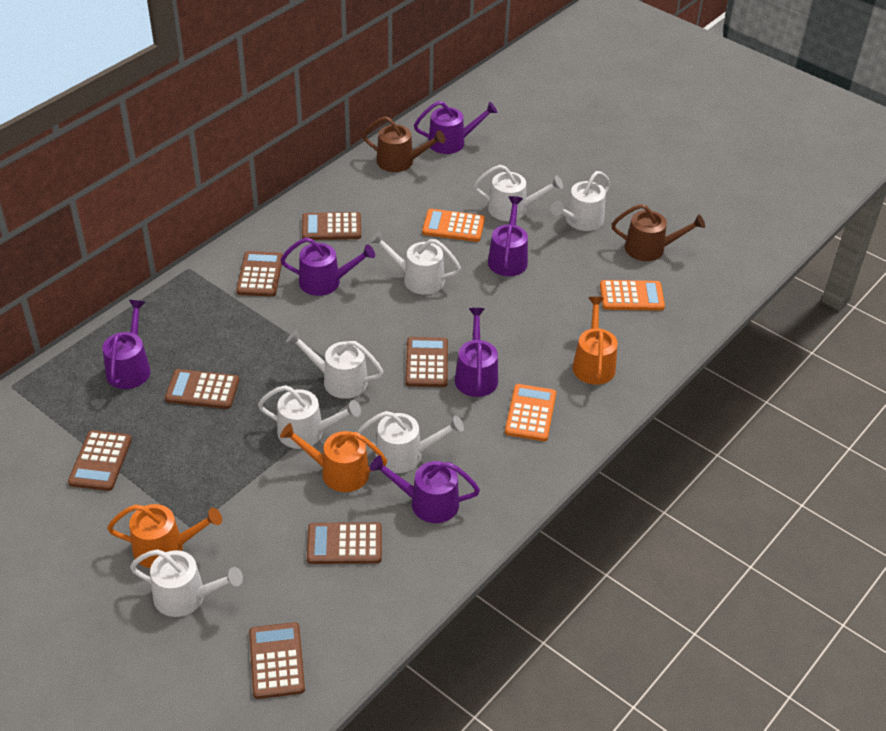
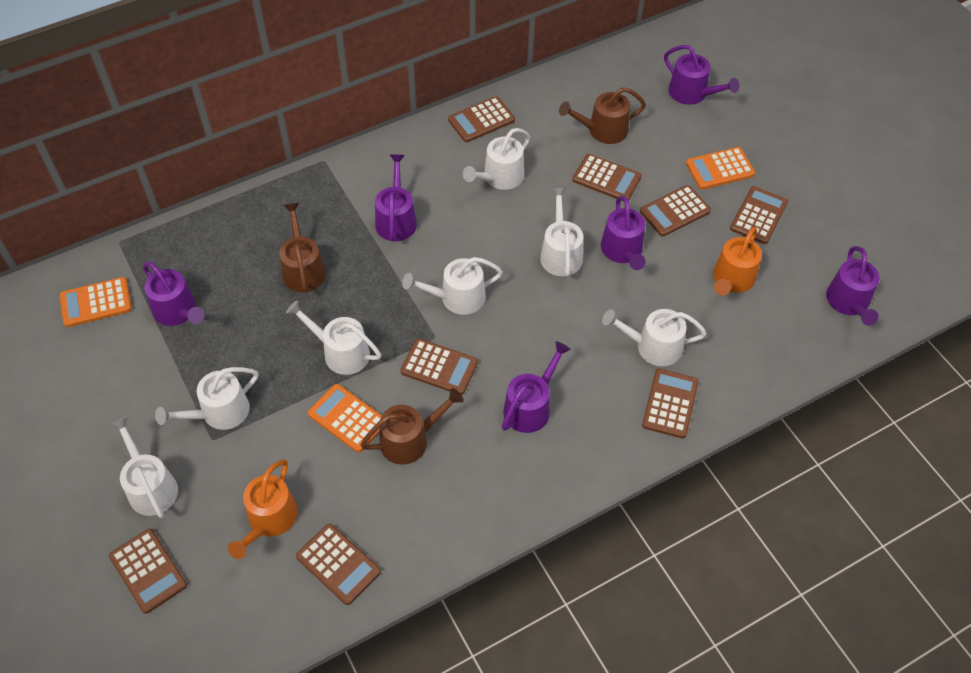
brown calculator: [68,430,132,491] [165,369,239,409] [236,251,283,297] [249,622,305,699] [302,212,361,240] [307,522,382,564] [405,337,448,387] = 7 -> [109,529,187,614] [296,524,381,605] [401,338,478,395] [448,96,515,142] [572,154,642,202] [640,185,711,237] [642,369,699,439] [730,186,788,244] = 8
brown watering can: [362,116,445,172] [612,204,705,261] = 2 -> [279,203,326,293] [361,388,464,465] [559,87,646,144] = 3
orange watering can: [107,504,222,568] [280,423,387,492] [572,297,618,385] = 3 -> [228,460,298,559] [713,227,762,296] = 2

